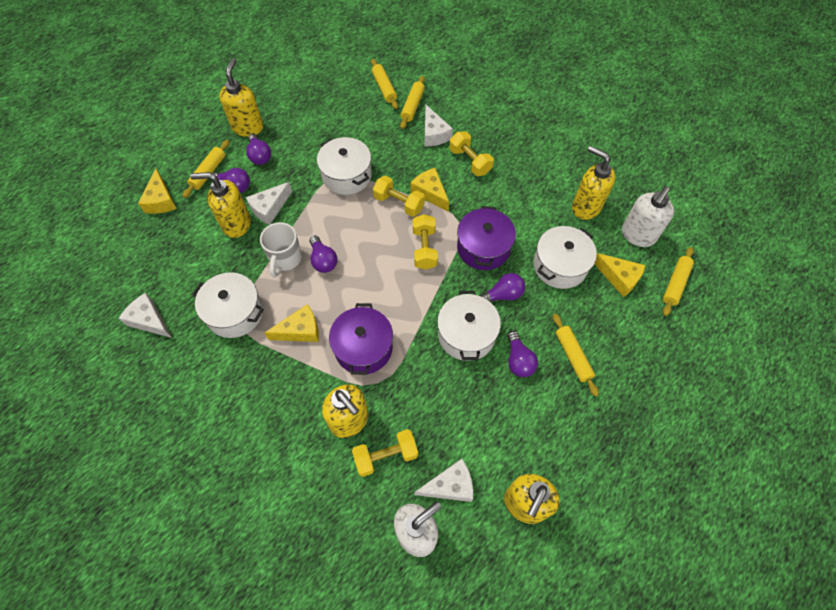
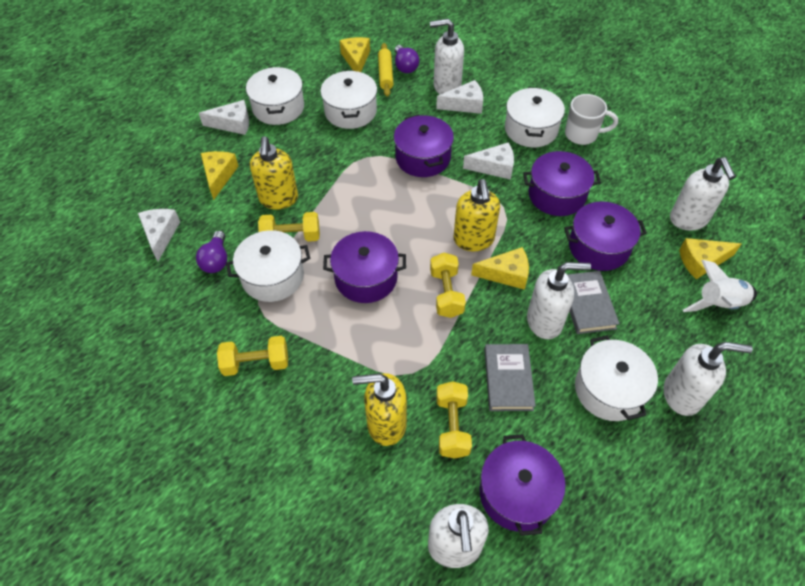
grey book: none = 0 -> [484,344,536,411] [567,271,619,334] = 2
purple light bulb: [210,168,250,193] [246,133,271,165] [309,235,337,273] [479,273,525,302] [507,331,538,377] = 5 -> [196,231,227,273] [395,45,419,73] = 2
purple pot: [329,303,393,375] [457,206,516,270] = 2 -> [323,231,406,303] [394,115,454,177] [480,434,566,536] [523,151,601,216] [564,202,647,271] = 5
white pot: [192,272,264,338] [317,137,372,195] [437,291,501,361] [534,226,597,289] = 4 -> [226,230,310,302] [246,67,304,125] [320,70,377,129] [505,87,565,147] [575,335,658,421] = 5
white rocket: none = 0 -> [683,260,757,312] = 1
white soap dispenser: [394,501,442,557] [622,187,674,247] = 2 -> [428,504,489,568] [430,19,464,94] [527,262,591,339] [664,342,753,416] [670,157,736,231] = 5
yellow rolling pin: [183,140,229,198] [371,59,398,109] [400,75,425,129] [553,313,599,397] [663,247,694,316] = 5 -> [378,43,394,97] = 1
yellow soap dispenser: [190,172,251,238] [219,58,264,137] [322,384,368,438] [504,474,560,524] [572,146,615,220] = 5 -> [250,136,298,209] [352,373,407,446] [454,179,500,251] = 3

